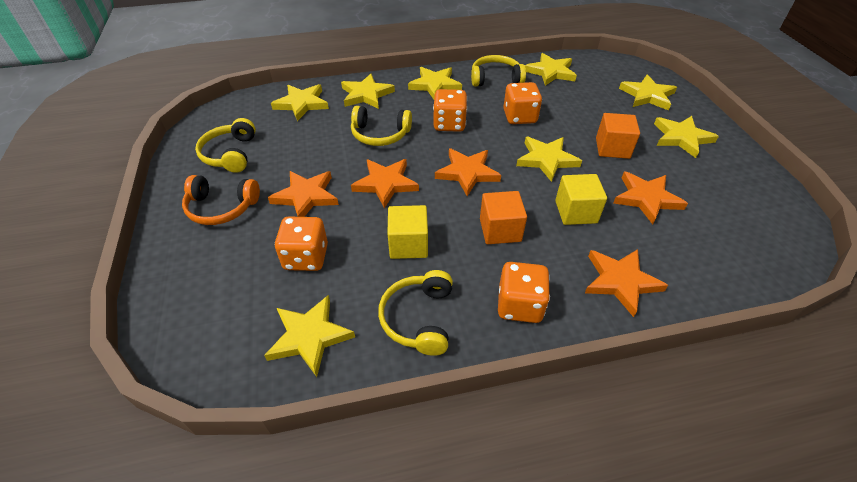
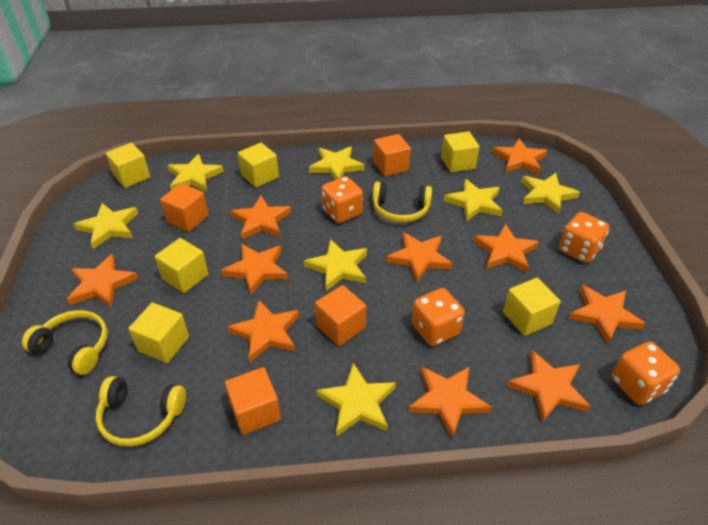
orange cube: [480,191,527,244] [596,113,640,159] = 2 -> [160,183,209,232] [225,367,281,435] [315,285,366,346] [374,134,411,177] = 4
orange headphones: [182,175,260,225] = 1 -> none = 0
orange star: [268,171,339,217] [351,159,419,208] [435,149,501,196] [585,249,668,317] [613,171,688,224] = 5 -> [67,254,138,308] [221,244,288,295] [227,300,299,362] [230,196,291,240] [386,232,453,282] [409,366,491,439] [473,224,539,273] [492,138,548,175] [507,350,591,422] [568,285,646,344] = 10
yellow cube: [387,205,428,259] [555,174,607,225] = 2 -> [106,143,150,188] [128,303,189,363] [155,238,208,293] [238,143,279,188] [441,131,479,172] [503,278,561,336] = 6
yellow headphones: [195,118,256,173] [351,106,412,146] [378,270,453,356] [471,55,526,87] = 4 -> [22,310,108,375] [95,376,186,447] [373,182,432,223] = 3
yellow star: [264,295,355,377] [271,84,329,121] [341,74,395,109] [408,67,462,100] [516,137,582,182] [525,53,577,86] [619,74,677,111] [654,116,719,158] = 8 -> [73,203,138,249] [167,154,224,192] [304,239,367,292] [309,146,365,180] [316,363,396,437] [444,179,503,222] [521,173,580,214] = 7

